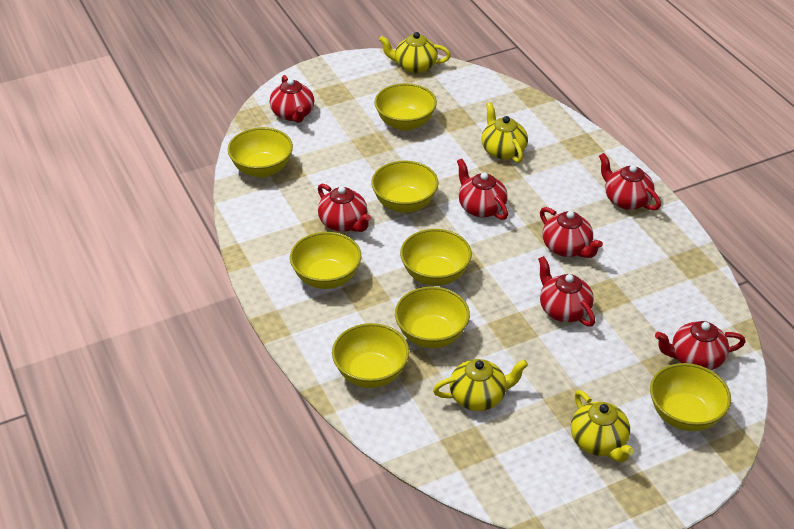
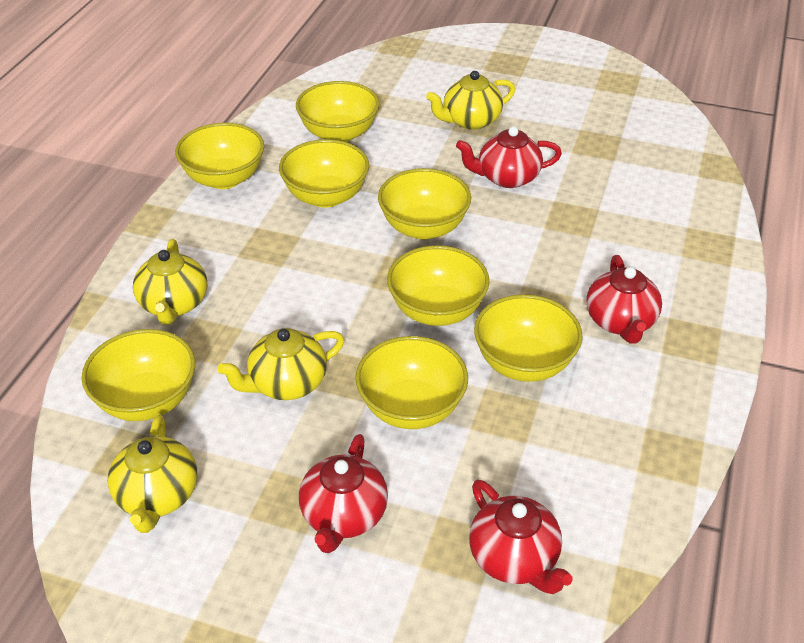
red teapot: [270,75,314,123] [318,184,371,232] [457,159,508,220] [538,256,595,327] [540,207,603,258] [599,153,661,210] [655,321,745,370] = 7 -> [299,434,388,553] [456,126,562,188] [469,479,573,594] [586,255,662,344] = 4

